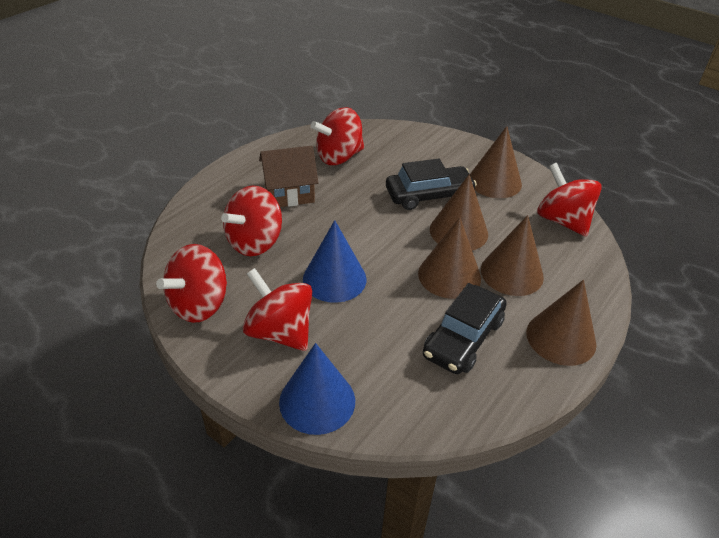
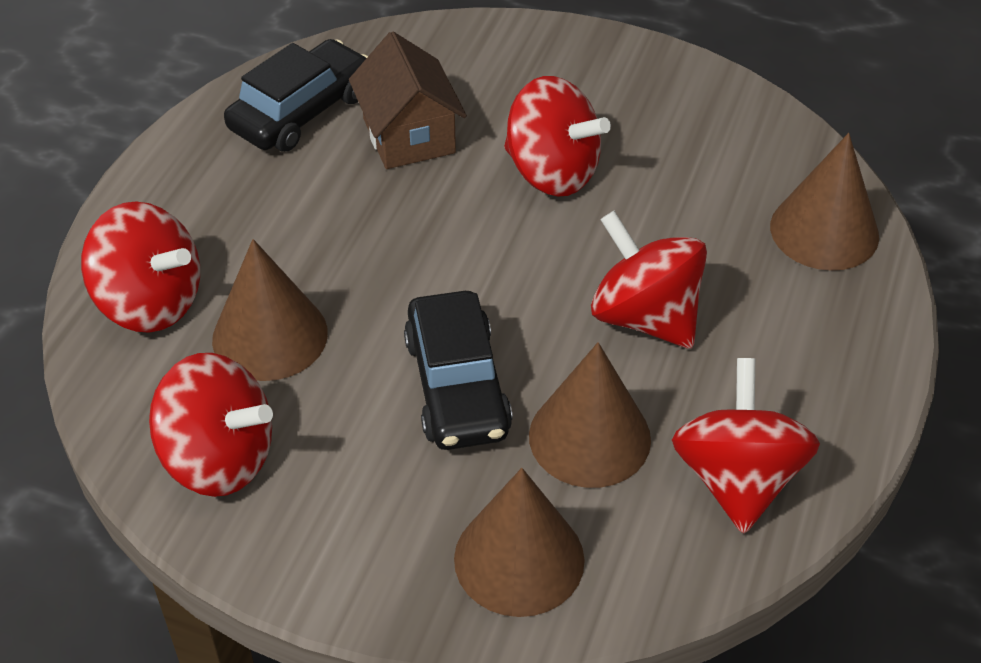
blue cone: [279,343,355,435] [303,220,366,303] = 2 -> none = 0
brown cone: [418,218,481,299] [430,174,488,251] [470,126,522,198] [481,215,544,296] [526,280,596,366] = 5 -> [212,239,328,381] [454,468,585,617] [529,342,651,488] [770,133,879,271] = 4

